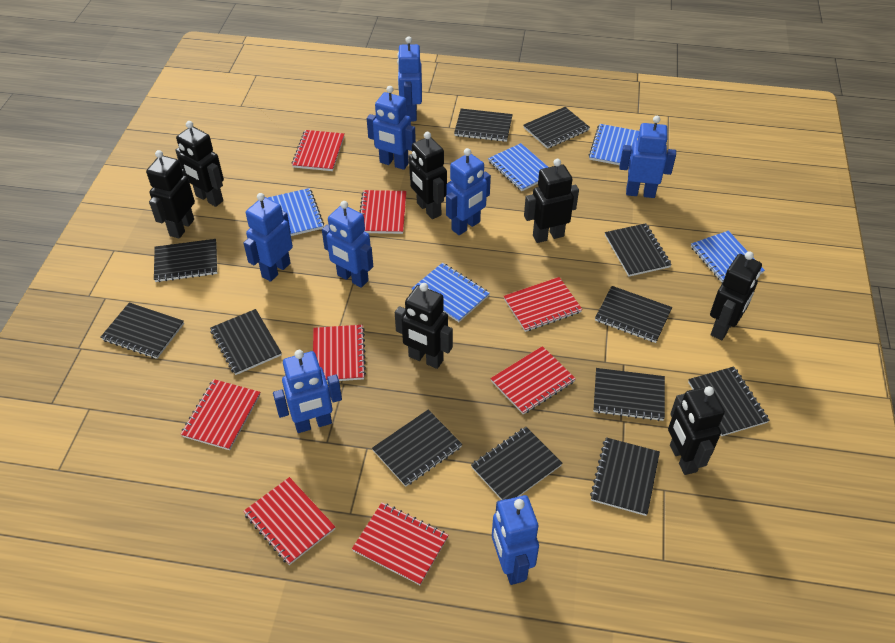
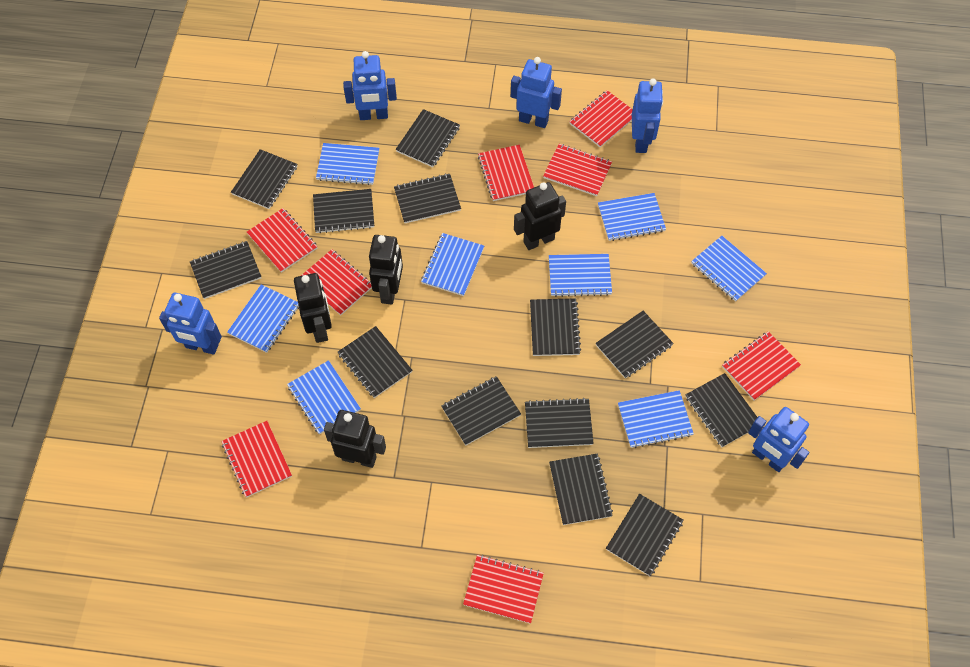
black notebook: [101,302,184,359] [154,239,217,282] [210,309,282,375] [372,410,462,487] [454,109,513,142] [471,427,562,500] [524,107,590,149] [590,437,660,516] [594,368,665,421] [595,286,672,343] [605,223,672,277] [688,367,769,436] = 12 -> [190,241,261,299] [231,149,297,209] [313,189,374,234] [338,326,413,398] [394,173,461,223] [396,109,460,167] [442,376,521,446] [525,398,594,448] [530,298,581,356] [549,453,613,525] [596,311,674,378] [606,494,684,576] [685,373,757,447] = 13
black robot: [146,150,195,239] [175,121,224,207] [395,283,453,369] [409,132,447,219] [524,159,579,243] [668,386,725,475] [710,251,762,340] = 7 -> [294,273,332,343] [324,410,386,468] [369,235,403,305] [514,182,566,250] = 4
blue notebook: [268,188,324,236] [411,263,490,322] [488,143,548,191] [589,124,639,166] [691,231,765,283] = 5 -> [227,284,299,353] [287,360,361,435] [316,143,379,185] [421,233,484,296] [549,254,612,297] [598,193,666,241] [618,390,694,448] [691,236,767,302] = 8
blue robot: [244,193,293,282] [273,350,342,433] [322,201,373,288] [367,86,416,170] [397,37,422,121] [446,148,491,235] [492,495,539,585] [619,116,676,198] = 8 -> [159,293,222,355] [343,51,397,120] [511,57,562,128] [632,78,663,153] [748,407,809,472] = 5

